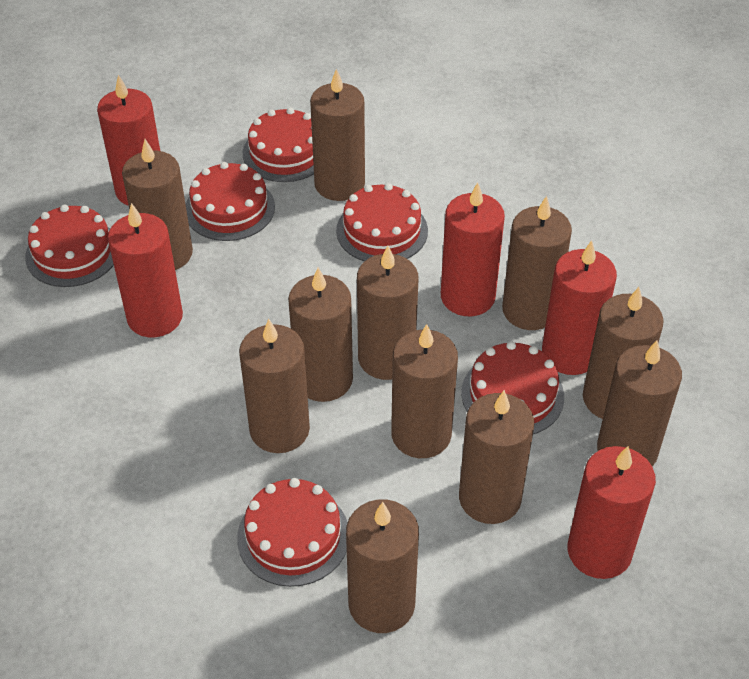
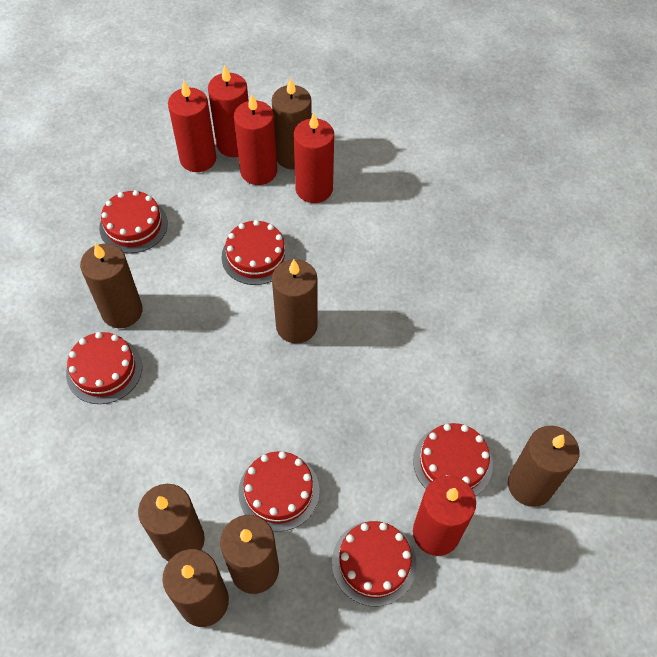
brown candle: [122,139,193,270] [239,319,310,453] [288,267,353,402] [310,69,365,201] [346,500,419,633] [357,246,418,380] [391,324,458,458] [459,390,534,524] [502,196,572,330] [583,287,664,419] [597,340,682,466] = 11 -> [80,243,143,328] [138,484,205,562] [162,549,229,627] [220,515,279,594] [272,78,312,170] [272,259,318,344] [508,426,580,507] = 7

